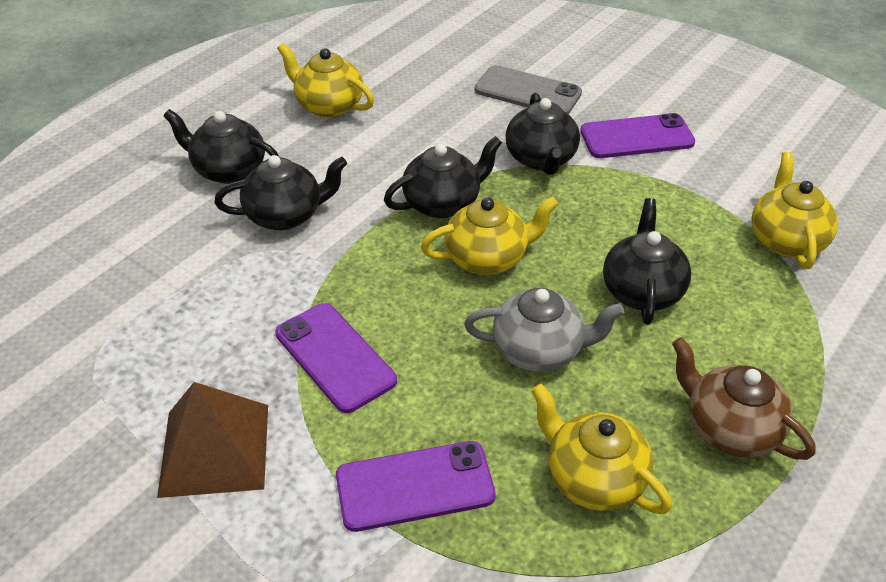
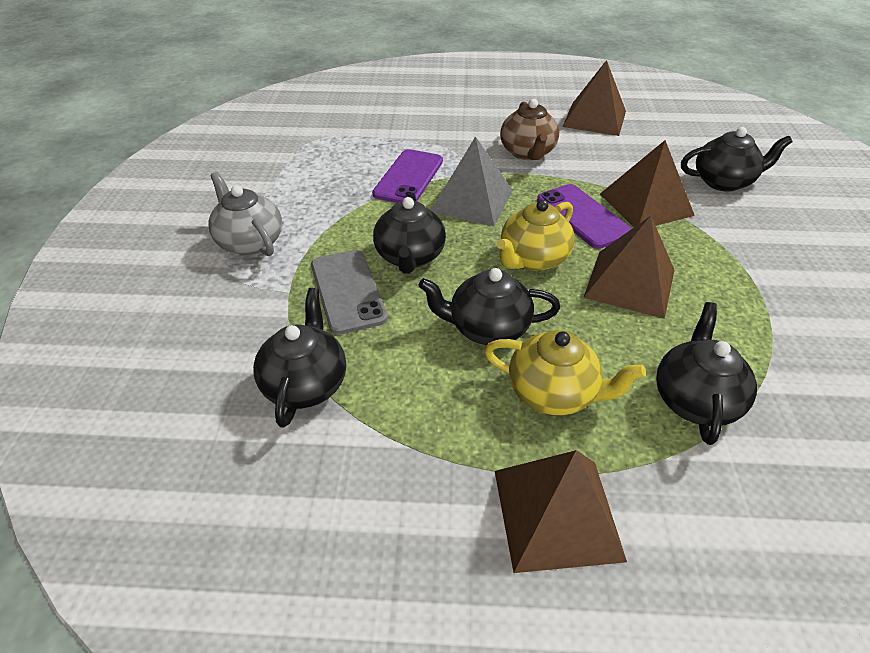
brown pyramid: [157,382,268,498] = 1 -> [495,450,627,573] [563,60,626,136] [583,216,675,319] [600,140,695,227] = 4
grey pyramid: none = 0 -> [431,136,513,226] = 1
purple phone: [275,303,397,413] [336,441,496,532] [580,113,695,158] = 3 -> [372,149,443,203] [537,184,632,249] = 2
yellow teapot: [277,43,374,118] [421,197,558,275] [531,383,672,514] [752,152,838,269] = 4 -> [484,330,646,415] [497,199,575,271] = 2

